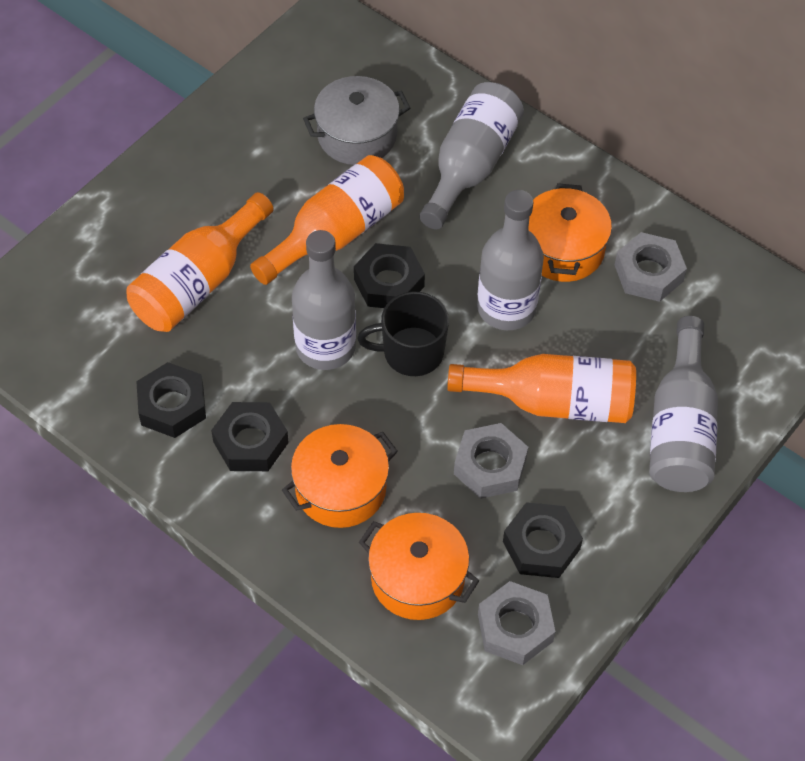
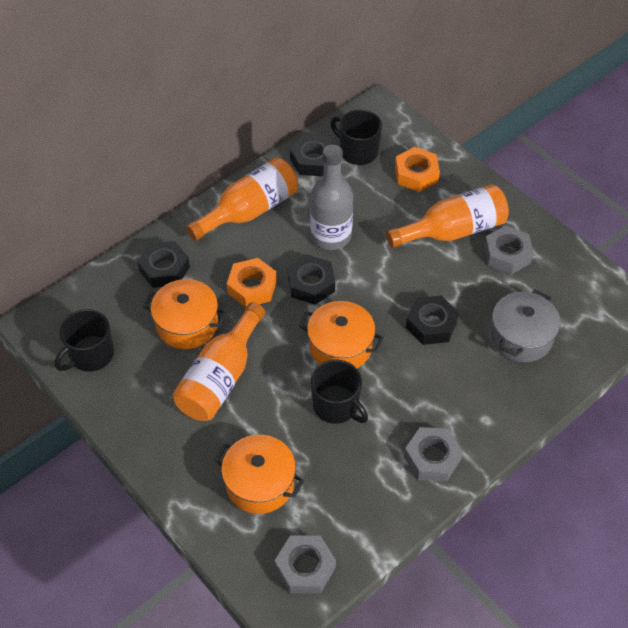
black mug: [357,292,449,376] = 1 -> [55,309,114,372] [311,360,368,424] [331,110,382,165] = 3
grey bottle: [292,230,356,370] [420,82,524,229] [477,190,544,330] [649,316,718,492] = 4 -> [310,145,353,250] = 1
orange nut: none = 0 -> [227,258,277,307] [395,147,440,192] = 2

